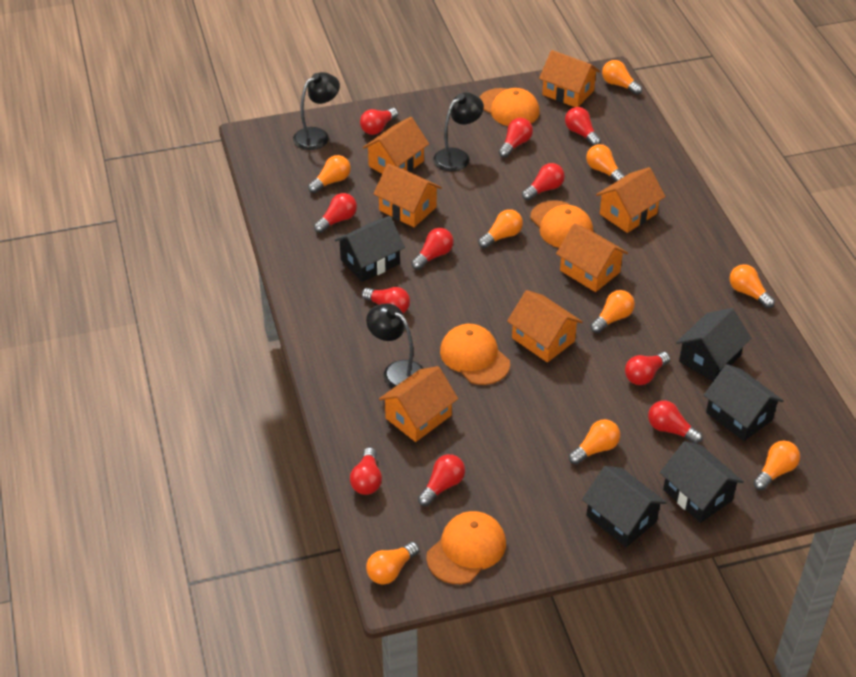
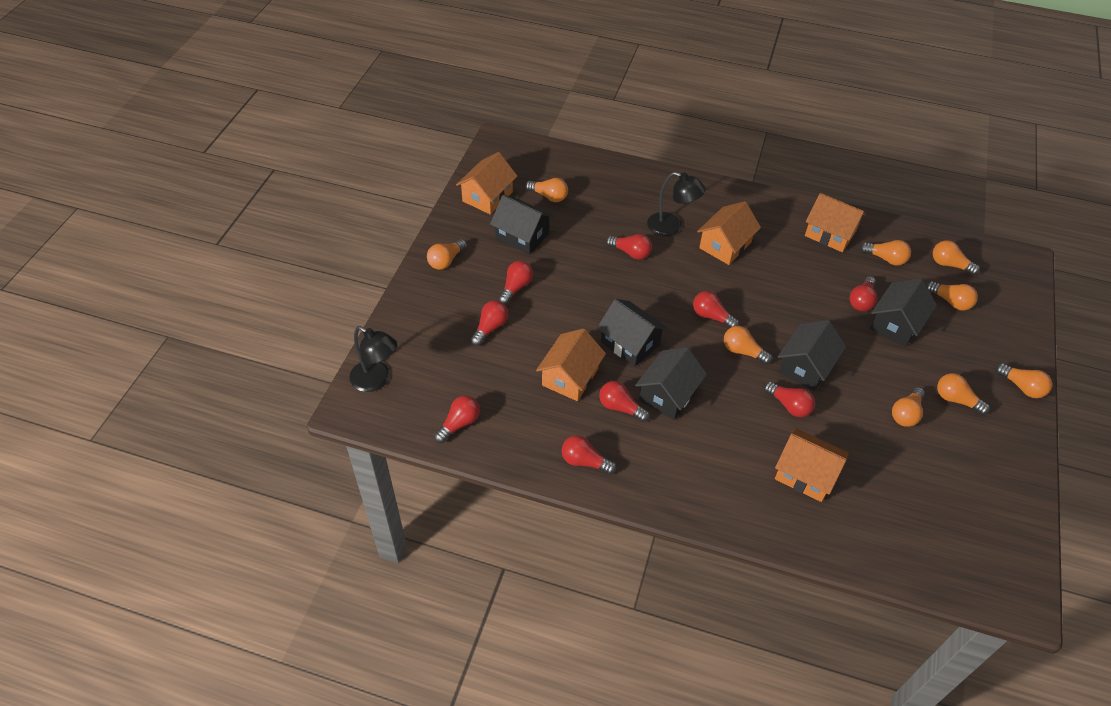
black lamp: [293,72,340,150] [366,303,424,388] [433,92,484,171] = 3 -> [349,326,397,392] [647,172,706,237] = 2
orange cap: [426,511,506,584] [440,324,510,385] [479,88,540,126] [530,200,593,248] = 4 -> none = 0
orange house: [363,117,429,174] [373,163,442,227] [379,366,458,442] [507,290,583,363] [539,50,600,107] [556,223,628,292] [596,167,666,233] = 7 -> [456,152,517,214] [536,328,606,401] [697,201,761,265] [775,428,849,502] [805,193,866,252] = 5
red light bulb: [314,193,357,233] [350,447,382,495] [360,108,398,135] [361,287,410,313] [411,228,454,270] [418,454,465,506] [499,118,533,158] [522,163,565,201] [565,107,601,146] [625,352,670,385] [648,401,703,444] = 11 -> [434,395,480,443] [471,300,508,346] [499,261,533,305] [562,435,617,474] [599,381,650,422] [606,234,652,260] [693,291,739,328] [764,381,815,417] [849,276,877,311] = 9

